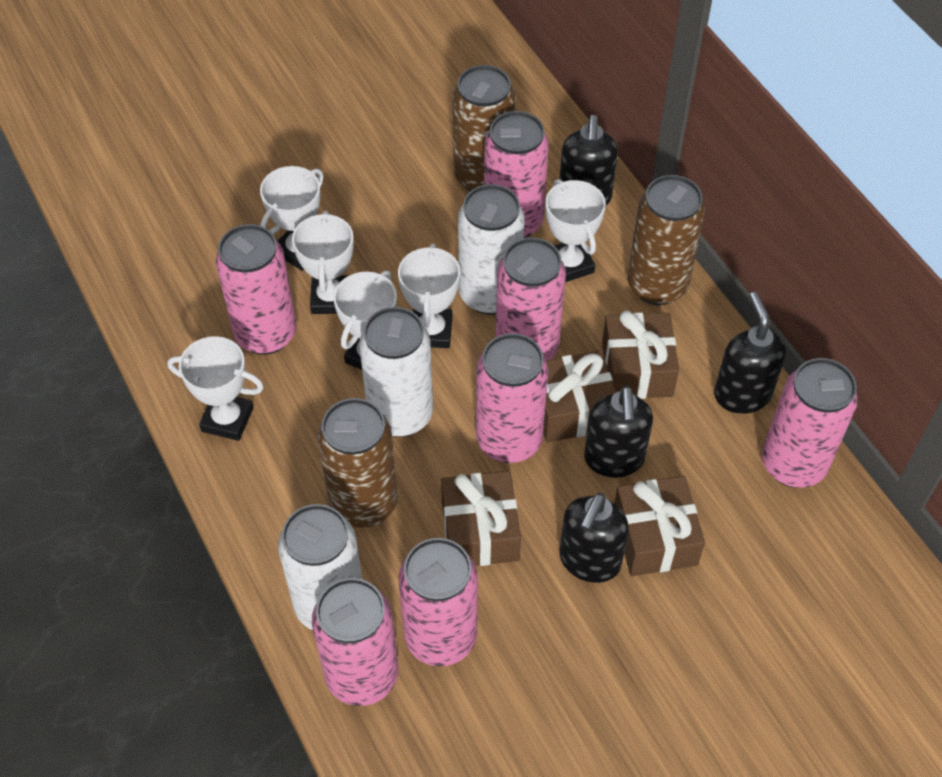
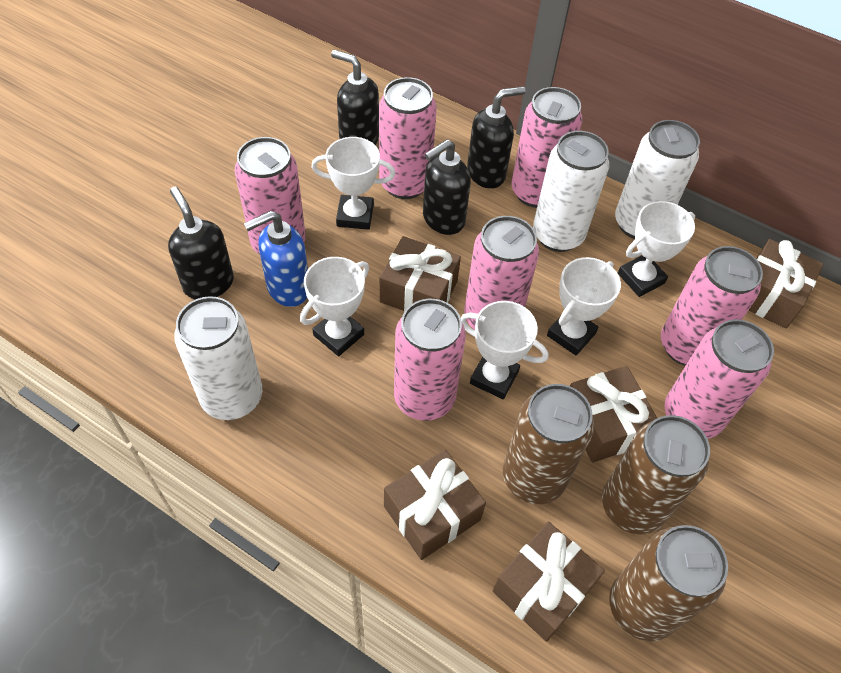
blue soap dispenser: none = 0 -> [244,211,308,307] = 1
brown gift: [441,471,521,566] [543,350,616,443] [602,311,679,399] [614,476,705,576] = 4 -> [380,236,461,312] [384,450,486,560] [492,522,605,642] [570,366,657,463] [748,239,823,329] = 5
white trophy: [167,336,264,441] [260,166,324,271] [292,211,354,314] [334,271,397,370] [398,244,460,348] [545,179,606,282] = 6 -> [300,257,369,356] [311,137,395,230] [461,301,548,399] [547,257,621,356] [618,201,695,297] = 5

